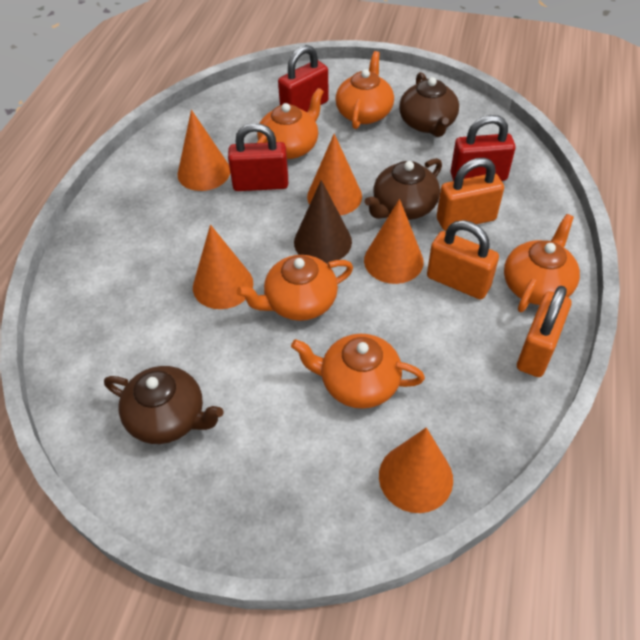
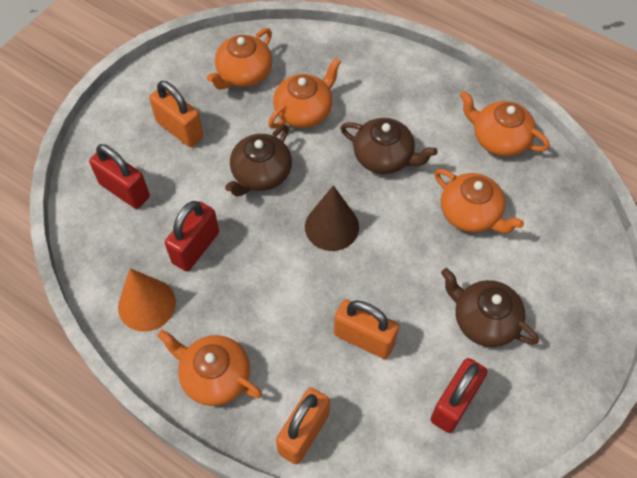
orange cone: [178,110,230,191] [193,225,253,309] [307,134,362,216] [364,199,424,284] [379,428,453,513] = 5 -> [118,268,176,332] = 1

